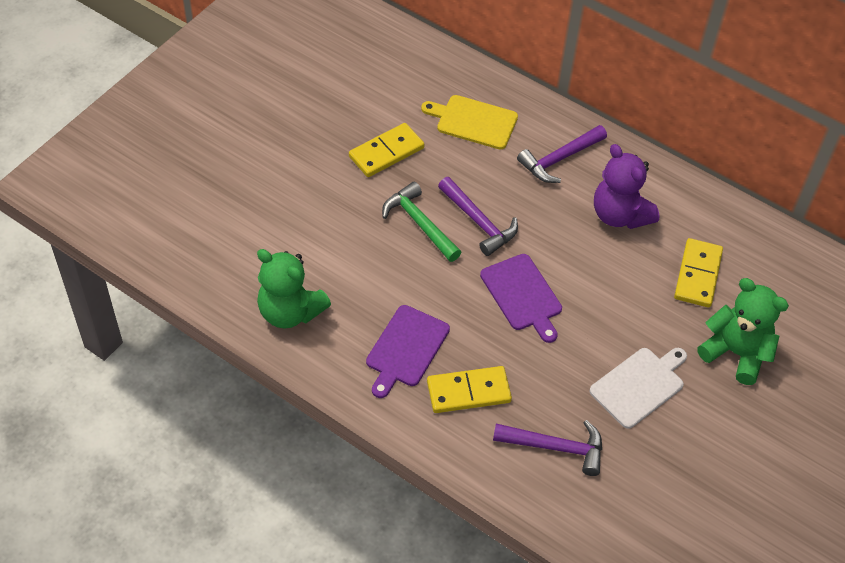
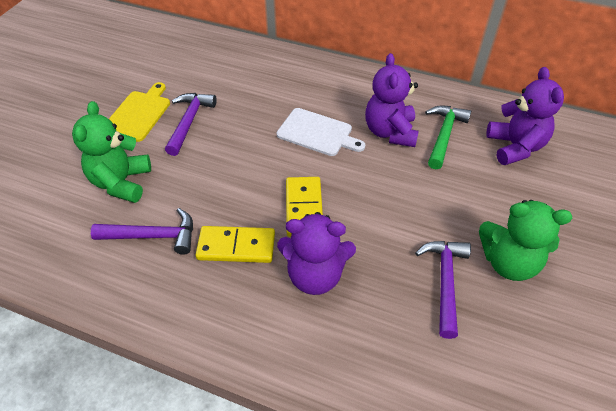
purple cutting board: [366,305,450,398] [480,254,562,343] = 2 -> none = 0
purple teddy bear: [594,144,660,229] = 1 -> [277,212,356,295] [365,53,419,147] [486,67,564,165] = 3
yellow domino: [349,123,424,177] [427,366,512,413] [674,238,723,307] = 3 -> [196,226,275,263] [286,177,323,237] = 2

